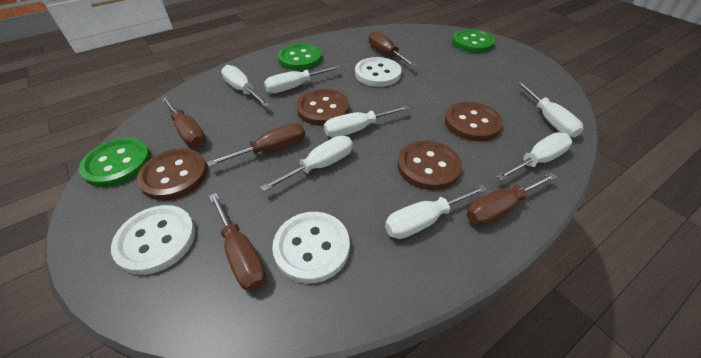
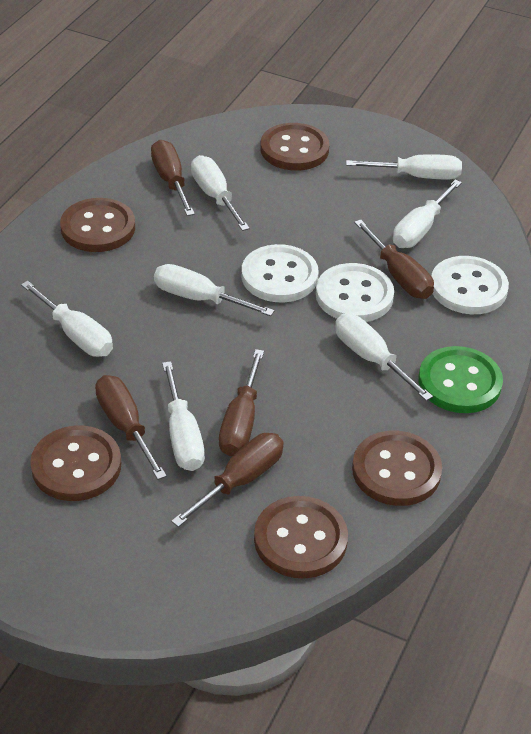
brown button: [137,148,208,200] [296,89,349,126] [397,140,462,190] [445,102,503,141] = 4 -> [30,426,121,501] [60,198,135,252] [254,496,348,579] [260,123,329,170] [352,431,442,506] = 5
green button: [79,138,151,187] [278,43,322,70] [452,29,496,53] = 3 -> [418,346,503,413] = 1

